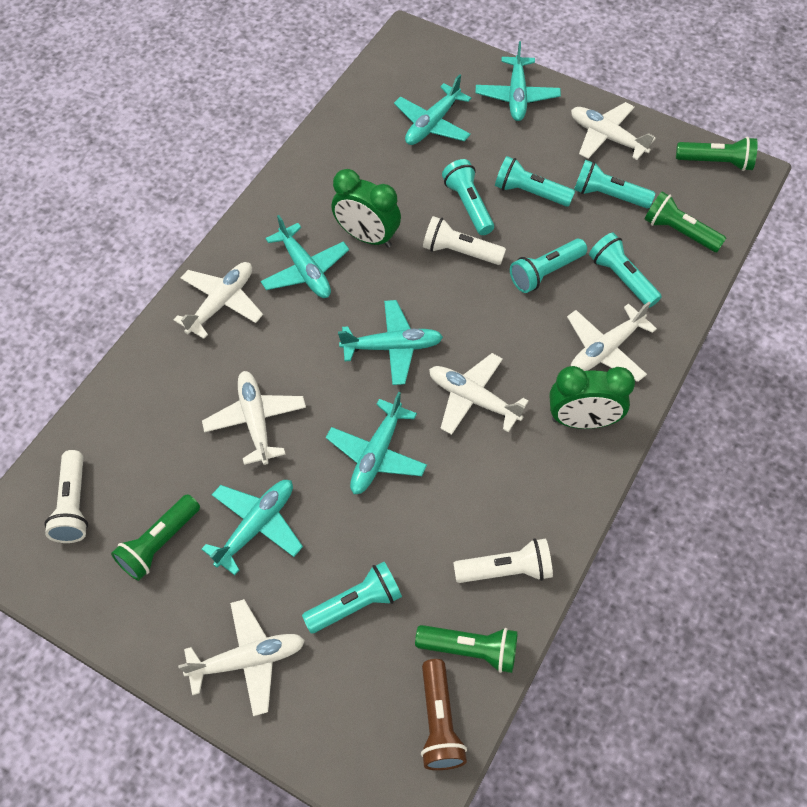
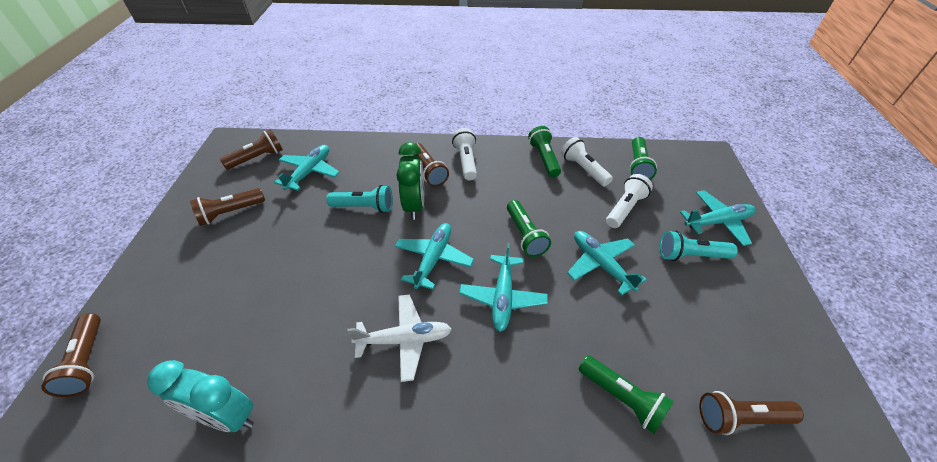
brown flashlight: [421,659,467,770] = 1 -> [41,313,101,397] [190,188,265,226] [220,129,283,169] [414,143,449,187] [699,391,804,435] = 5
green clock: [332,169,401,248] [550,366,635,429] = 2 -> [396,142,424,220] = 1
turquoise clock: none = 0 -> [147,360,254,432] = 1
turquoise flashlight: [302,562,402,633] [442,159,494,235] [495,156,575,207] [510,239,587,293] [574,160,655,208] [589,233,662,308] = 6 -> [326,185,393,213] [660,230,738,261] = 2
turquoise plane: [202,480,303,575] [261,215,349,298] [326,392,427,494] [338,300,443,385] [394,74,471,145] [476,41,561,121] = 6 -> [274,145,340,191] [395,223,474,289] [459,243,548,332] [567,231,647,296] [680,190,756,246] = 5
white plane: [174,262,263,339] [178,599,305,716] [202,371,306,465] [429,353,529,435] [567,302,657,382] [571,102,656,160] = 6 -> [347,295,452,382] = 1

